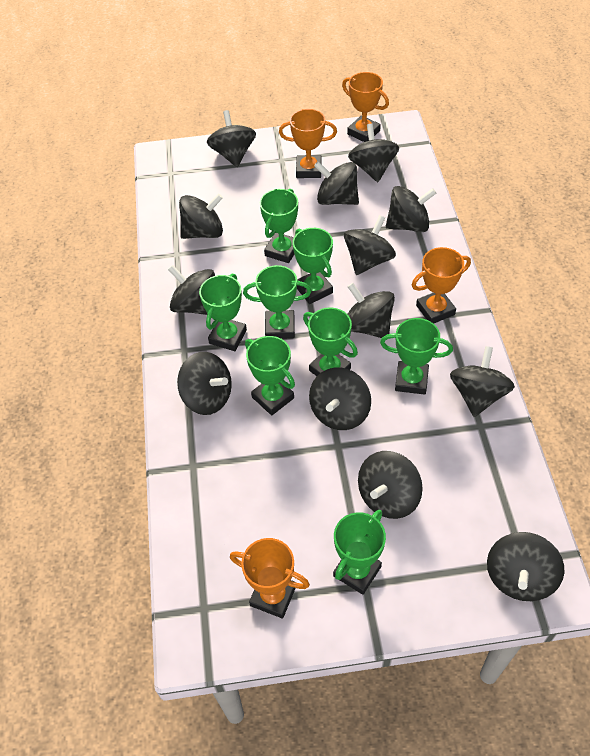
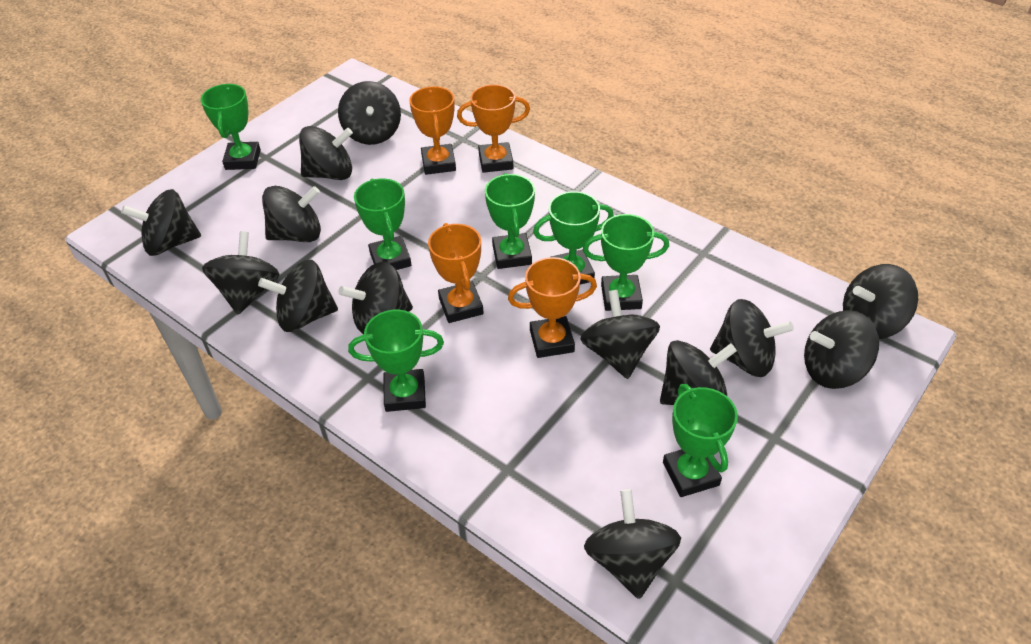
green trophy: [199,274,247,351] [243,265,312,339] [245,336,295,416] [260,189,298,263] [293,228,333,304] [303,307,358,376] [333,510,386,595] [380,318,453,395] = 8 -> [201,84,261,170] [348,310,444,412] [354,178,411,270] [485,173,535,269] [533,191,614,284] [583,214,669,311] [663,384,738,497] = 7

